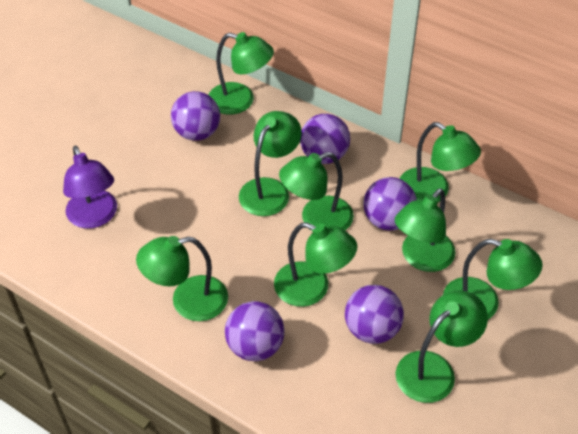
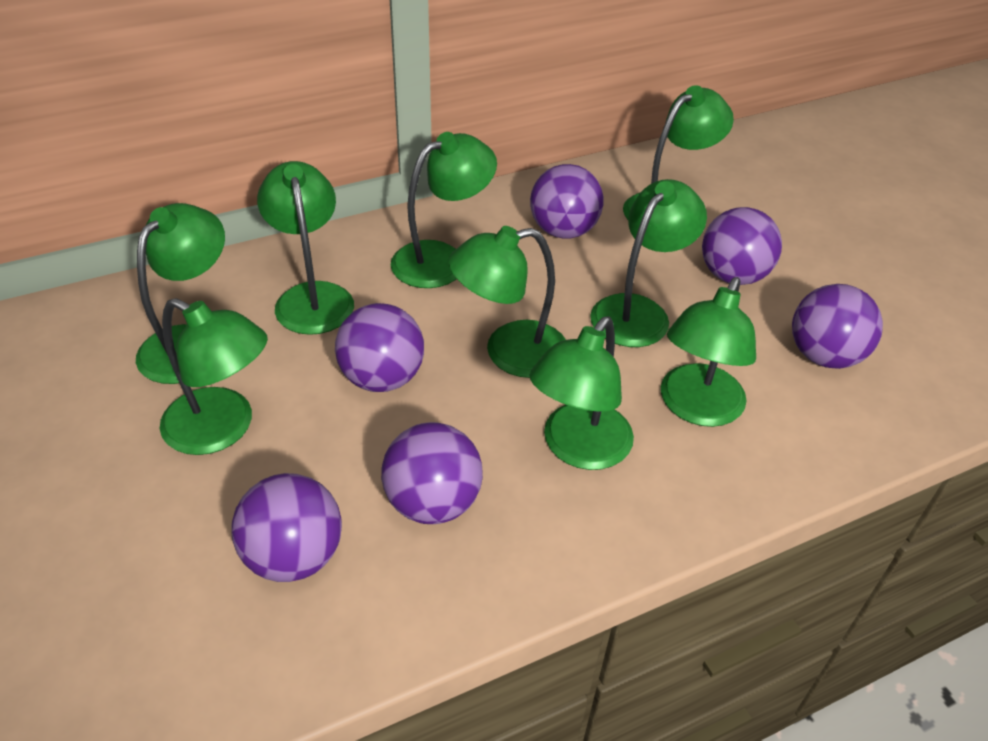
purple ball: [171,91,220,141] [225,301,285,361] [300,114,350,164] [345,285,404,344] [363,177,417,231] = 5 -> [231,473,342,582] [335,303,424,392] [381,422,483,524] [530,164,604,239] [702,207,782,285] [792,284,883,369] = 6
purple lamp: [63,146,117,229] = 1 -> none = 0

